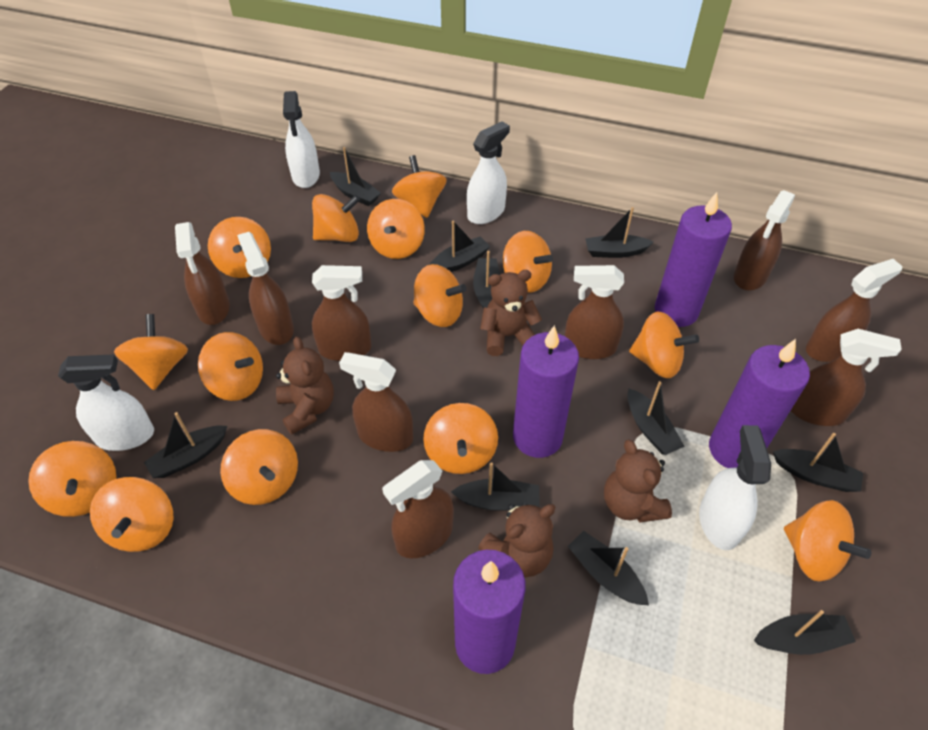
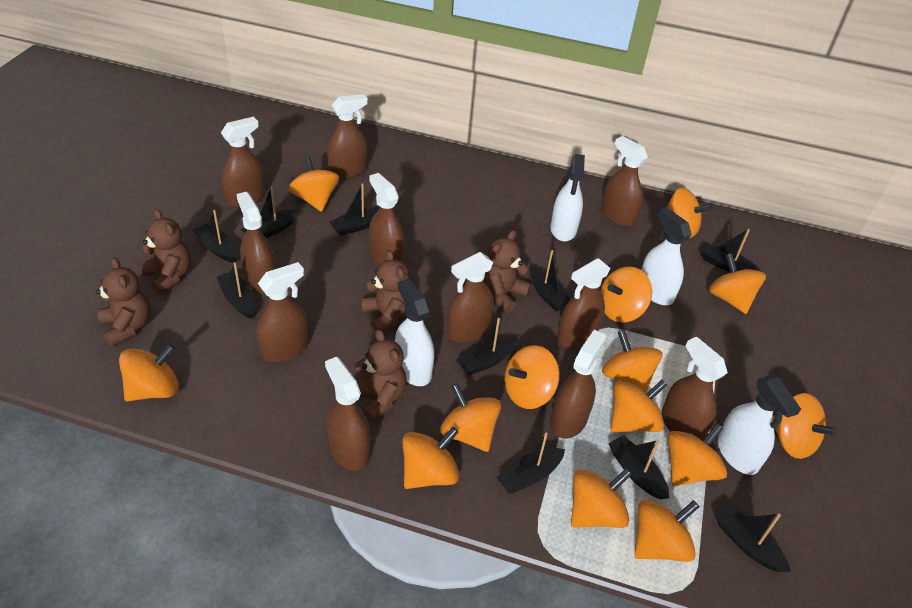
brown spray bottle: [175,222,230,325] [237,232,294,345] [312,265,371,361] [339,352,413,452] [382,460,454,559] [565,265,624,359] [734,190,795,291] [791,329,902,426] [806,259,903,362] = 9 -> [221,117,265,207] [236,192,276,294] [257,262,308,362] [325,357,371,471] [327,94,368,178] [369,173,404,266] [447,252,494,343] [550,330,606,439] [557,258,611,348] [601,136,648,227] [661,337,728,441] = 11
brown teddy bear: [276,337,334,435] [478,503,555,577] [480,270,542,356] [604,439,672,523] = 4 -> [96,257,151,347] [140,209,191,294] [355,329,407,422] [361,250,410,333] [483,230,531,313] = 5
purple candle: [453,550,525,674] [513,325,579,458] [655,192,732,327] [709,339,810,468] = 4 -> none = 0

